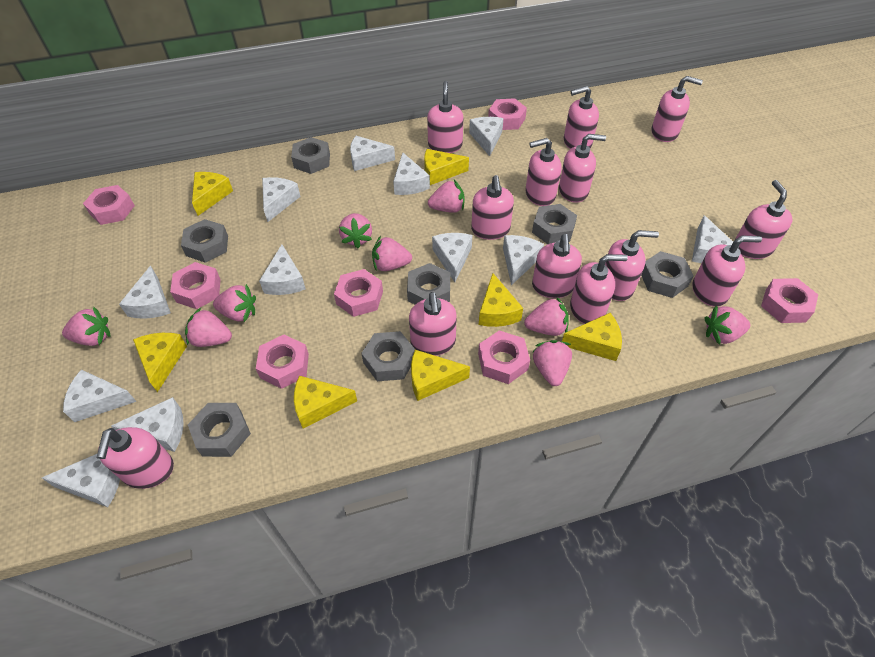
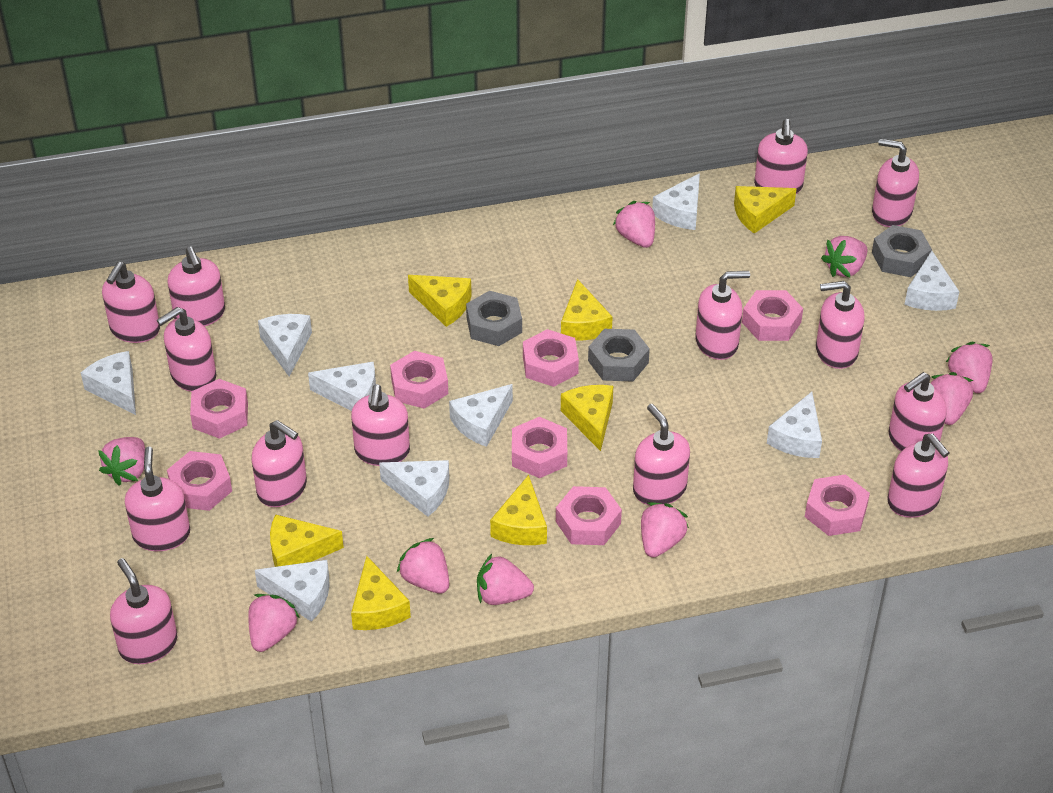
grey nut: [181,219,228,263] [188,403,251,457] [291,137,330,174] [361,331,415,381] [407,263,450,305] [532,204,577,244] [641,251,694,298] = 7 -> [466,291,522,346] [588,329,650,381] [872,225,932,277] = 3
pink nut: [83,185,135,225] [170,262,221,309] [256,335,309,389] [334,269,383,317] [478,330,530,384] [488,98,527,130] [761,278,818,323] = 7 -> [167,451,232,511] [190,379,248,439] [390,351,448,409] [512,417,567,478] [523,329,579,387] [556,486,622,545] [742,290,803,341] [805,474,870,536] = 8
pink soap dispenser: [97,427,174,489] [409,292,457,356] [427,81,464,153] [471,175,514,240] [526,138,562,206] [532,234,582,298] [559,134,606,203] [564,86,599,149] [570,254,628,324] [605,230,659,301] [651,76,703,142] [692,236,762,307] [736,180,792,259] = 13 -> [102,262,160,343] [110,558,177,664] [125,447,190,551] [157,307,216,392] [168,247,225,326] [252,420,307,507] [351,384,410,466] [633,404,690,506] [695,271,750,360] [754,119,808,194] [816,281,865,369] [872,139,919,227] [888,433,949,518] [889,372,947,451] = 14
white cheese: [42,453,120,507] [63,370,137,422] [111,397,184,452] [119,266,171,319] [259,245,306,295] [262,177,301,222] [350,136,395,171] [393,152,430,195] [432,233,472,282] [469,117,504,156] [503,235,544,285] [692,215,733,263] = 12 -> [81,351,136,415] [255,560,330,622] [258,314,312,377] [308,361,376,411] [379,460,449,517] [449,384,513,447] [652,173,700,230] [767,392,822,458] [904,251,960,311] = 9

